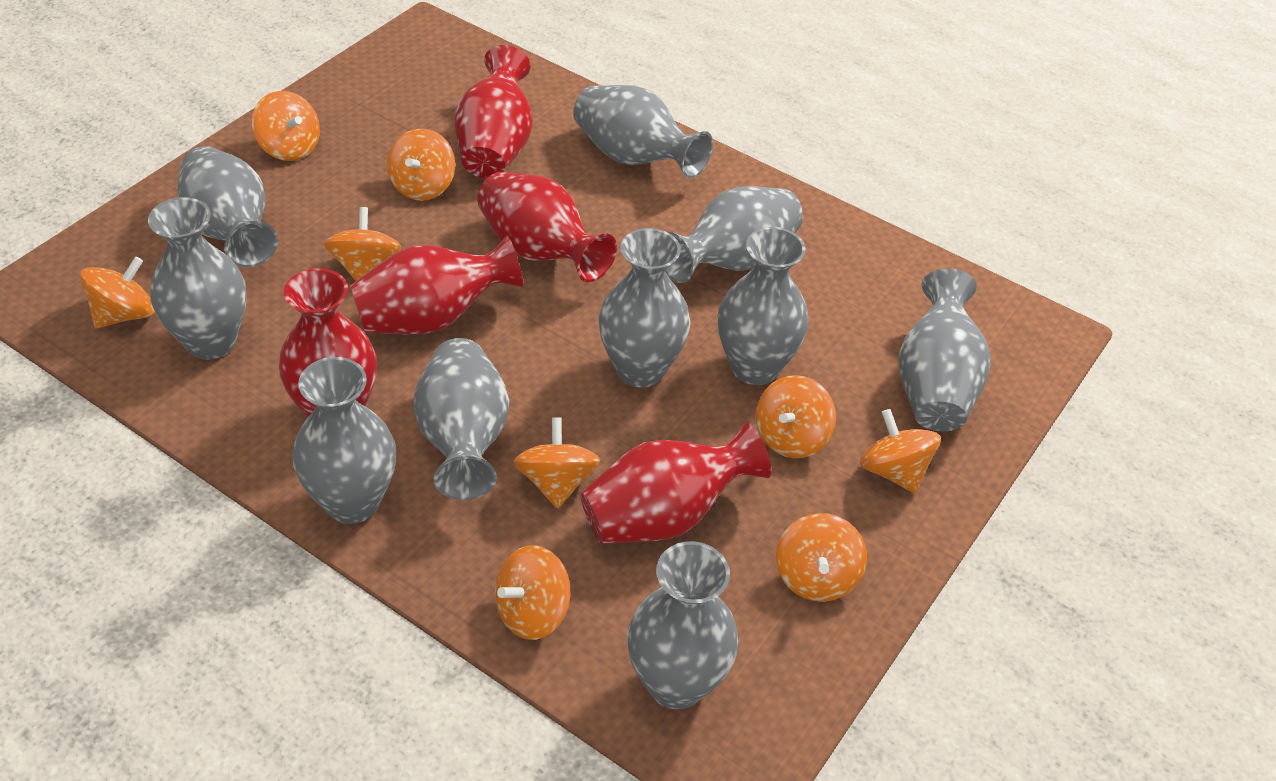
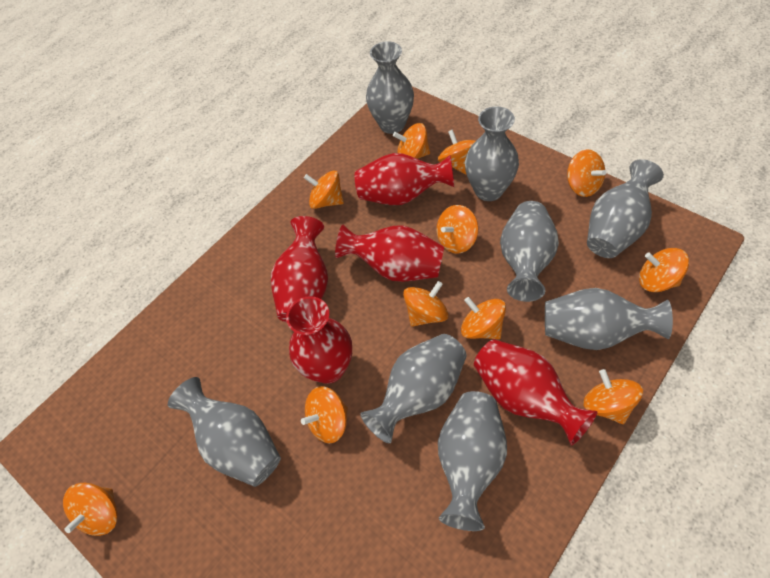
grey vase: [148,197,247,360] [177,146,278,268] [292,357,396,524] [413,338,509,500] [573,85,713,178] [598,228,690,388] [627,541,739,709] [665,186,803,283] [718,227,809,385] [899,268,991,431] = 10 -> [168,377,281,487] [360,334,467,443] [366,41,414,134] [438,391,507,531] [465,106,519,201] [500,201,559,302] [545,288,673,350] [587,159,664,258] = 8
orange spinning top: [80,257,155,328] [252,91,320,161] [324,207,401,281] [387,129,455,201] [495,545,570,640] [514,417,600,509] [756,375,836,458] [776,513,867,602] [860,409,941,494] = 9 -> [63,483,118,536] [301,386,348,443] [304,170,344,209] [393,123,430,159] [403,281,449,327] [437,205,478,254] [438,129,475,175] [461,297,506,339] [567,150,606,197] [583,369,643,424] [639,248,689,292] = 11

